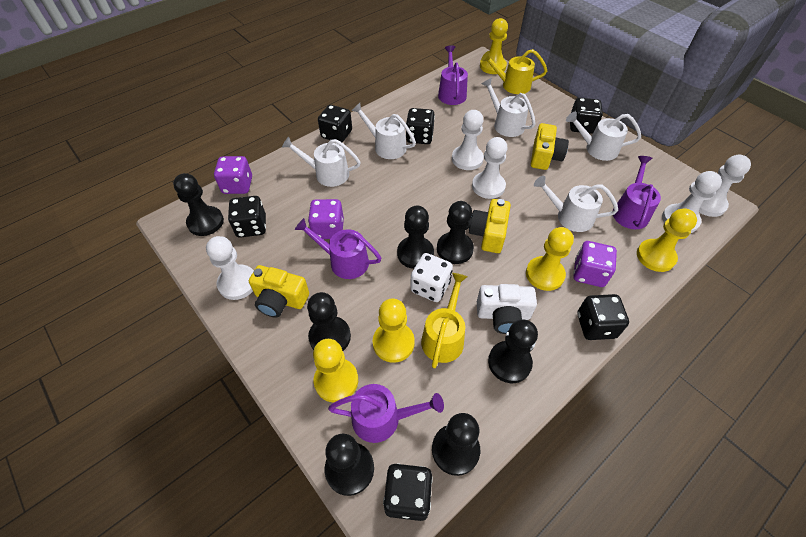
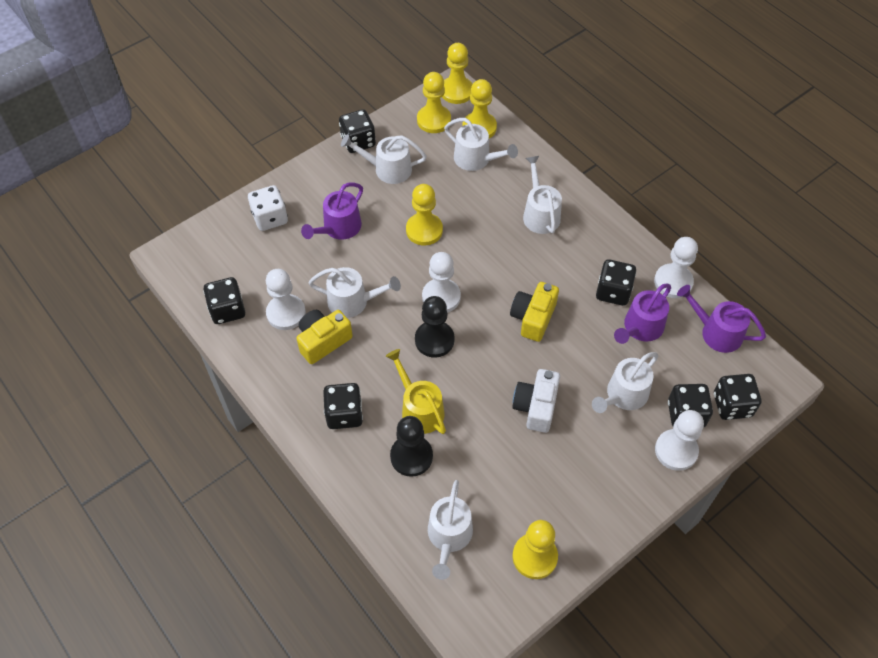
black pawn: [173,173,224,236] [307,292,351,351] [325,434,374,496] [397,206,434,269] [432,413,480,476] [437,201,474,264] [488,319,538,383] = 7 -> [390,416,433,477] [415,296,455,358] = 2
purple dice: [214,156,252,194] [308,199,344,239] [573,241,617,287] = 3 -> none = 0
purple watering can: [295,218,381,279] [328,384,444,443] [438,45,468,105] [613,156,661,229] = 4 -> [301,182,363,240] [614,283,671,344] [677,285,766,353] = 3
white pawn: [206,236,254,300] [452,110,484,170] [472,137,507,199] [662,171,722,233] [699,155,751,217] = 5 -> [266,269,306,330] [422,252,461,313] [654,237,698,298] [655,410,704,471] = 4
white watering can: [282,137,361,187] [351,103,416,159] [482,78,536,137] [534,176,618,232] [566,112,641,161] = 5 -> [309,267,401,318] [341,134,427,184] [428,480,473,580] [444,118,518,171] [523,156,562,234] [592,352,658,413] = 6
yellow camera: [249,265,309,318] [469,199,511,253] [531,123,569,170] = 3 -> [296,310,353,364] [510,282,559,342] = 2
yellow watering can: [421,273,468,368] [481,49,547,94] = 2 -> [386,349,446,434] = 1

